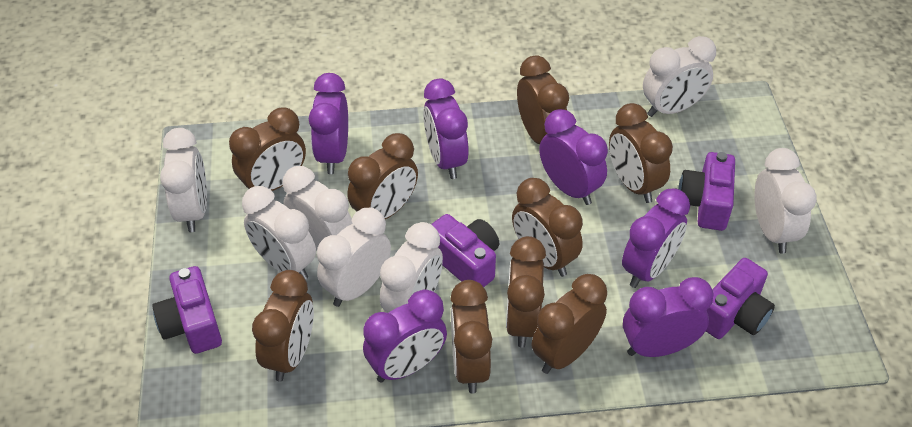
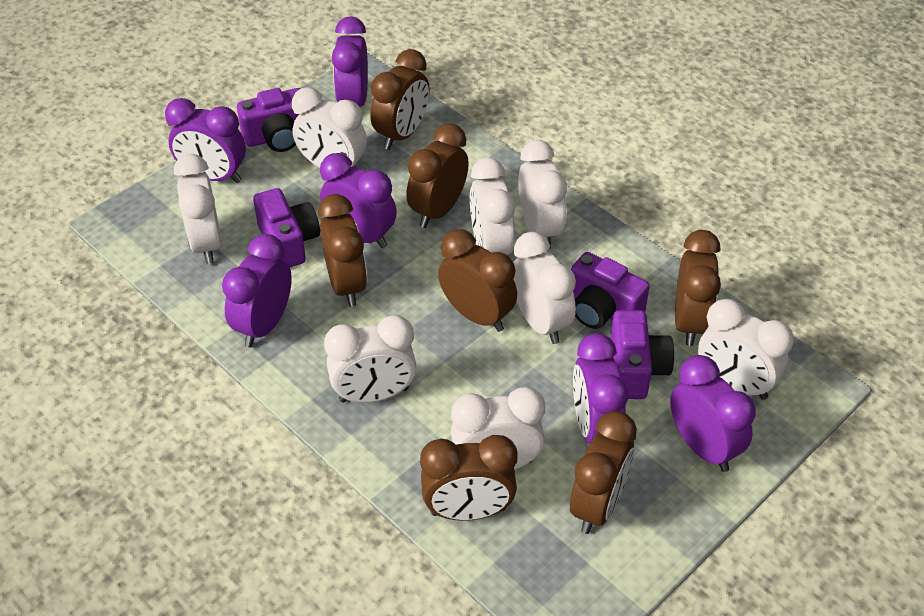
brown clock: [229,108,306,191] [252,270,314,381] [347,133,418,219] [450,280,492,393] [506,236,546,348] [512,178,583,277] [517,55,569,144] [532,274,607,374] [609,103,673,203] = 9 -> [318,194,367,307] [370,49,430,150] [406,123,469,228] [420,435,518,521] [438,229,517,332] [570,411,637,534] [675,230,721,346] = 7
white clock: [160,128,207,232] [242,186,316,280] [283,166,353,250] [317,208,391,307] [380,222,443,313] [643,36,716,117] [754,148,817,254] = 7 -> [174,154,222,264] [292,87,367,168] [324,315,416,403] [451,387,545,470] [470,158,515,255] [513,232,576,344] [518,140,567,249] [698,299,794,400] = 8

